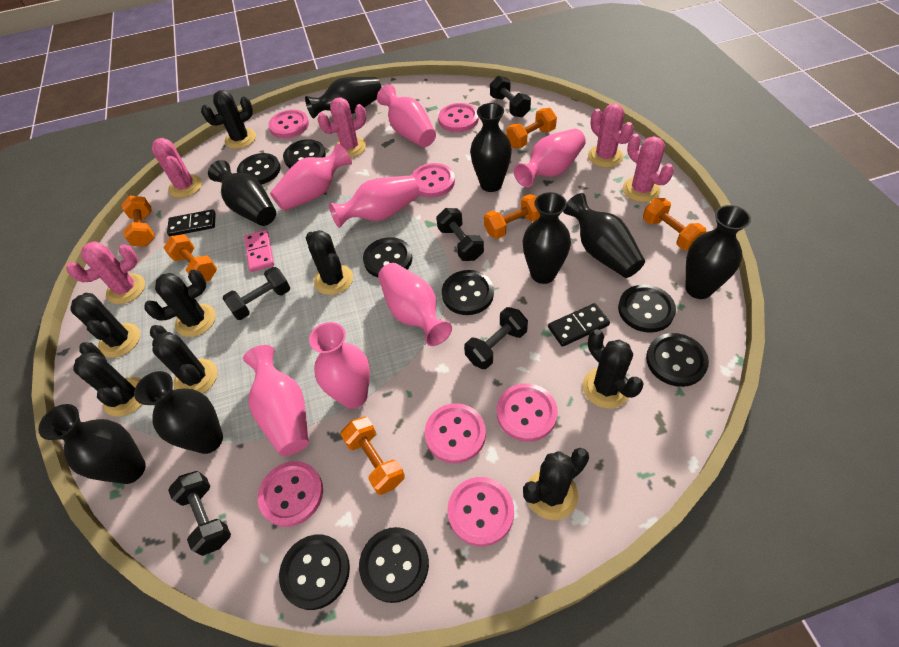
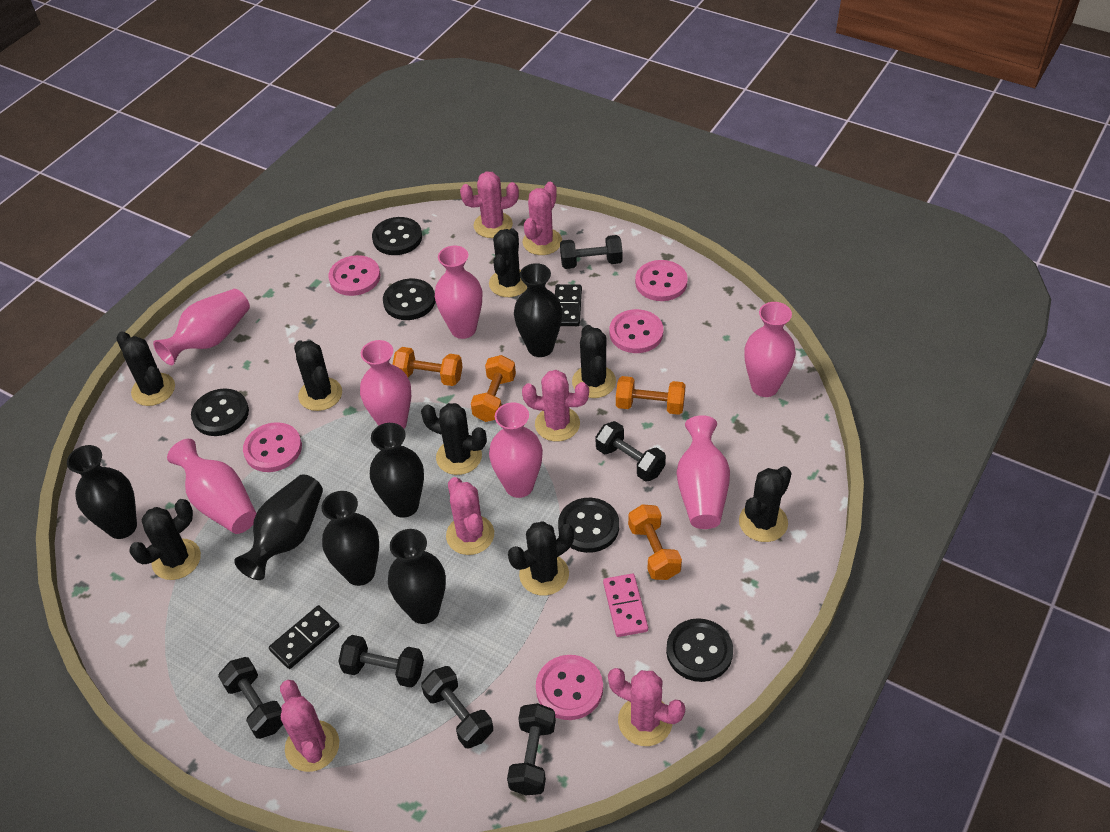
black button: [237,153,280,185] [279,535,350,610] [283,139,326,168] [359,527,429,603] [363,237,413,278] [442,270,494,315] [618,284,676,333] [646,333,709,387] = 8 -> [191,389,249,436] [372,217,422,255] [383,278,435,320] [558,498,619,553] [666,618,733,682] = 5
black dumbbell: [168,471,231,556] [222,267,290,320] [436,208,484,261] [464,307,528,369] [490,76,531,117] = 5 -> [218,657,283,739] [338,635,424,688] [421,666,493,749] [507,703,556,795] [560,235,623,269] [596,421,666,482] = 6
black vase: [38,404,146,484] [134,371,223,454] [208,160,276,226] [305,77,382,119] [470,103,512,192] [523,192,571,284] [563,193,645,278] [685,205,751,299] = 8 -> [67,445,137,539] [234,474,323,580] [321,491,379,586] [370,423,424,518] [388,529,446,624] [514,263,562,357] = 6
orange dumbbell: [122,196,154,247] [163,234,217,281] [340,417,405,495] [484,194,540,239] [506,108,557,148] [643,198,706,250] = 6 -> [392,347,463,386] [471,355,516,422] [616,376,686,415] [628,504,682,580] = 4
pink button: [258,461,323,527] [268,109,309,138] [411,163,455,198] [425,403,486,463] [438,103,479,132] [447,477,514,546] [497,384,558,442] = 7 -> [243,422,302,472] [328,255,380,296] [536,655,603,720] [610,309,663,353] [635,260,688,301] = 5
pink cactus: [66,241,145,304] [152,138,202,198] [317,97,366,158] [588,104,634,168] [623,134,674,202] = 5 -> [280,680,339,772] [446,477,494,555] [460,172,519,238] [522,370,589,442] [523,182,562,255] [608,668,685,746] = 6

